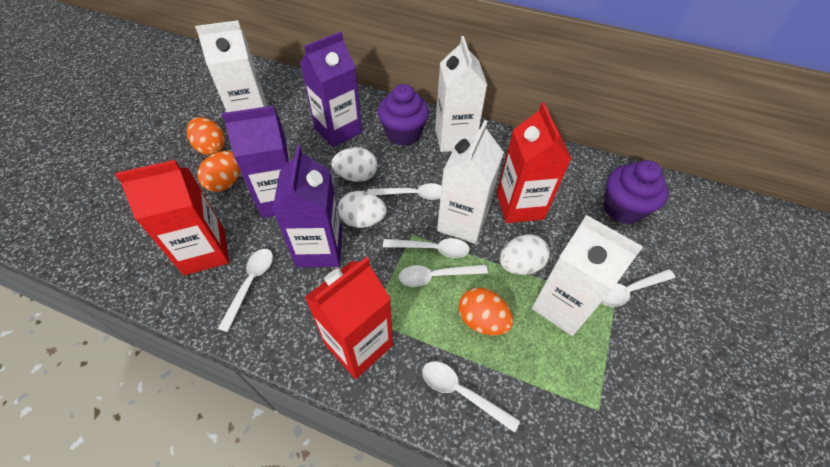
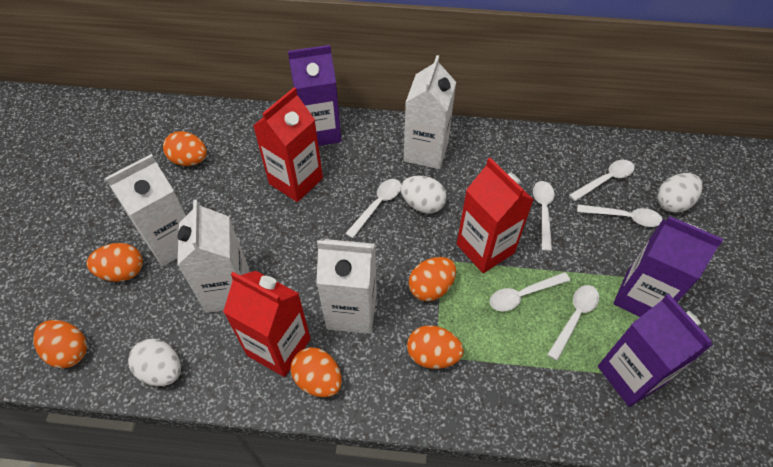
orange egg: [187,117,225,155] [197,151,240,192] [458,288,513,335] = 3 -> [33,320,87,368] [87,243,143,282] [163,131,207,166] [291,347,342,397] [407,325,464,369] [409,257,456,301] = 6
purple cupcake: [378,84,429,146] [604,160,669,224] = 2 -> none = 0

